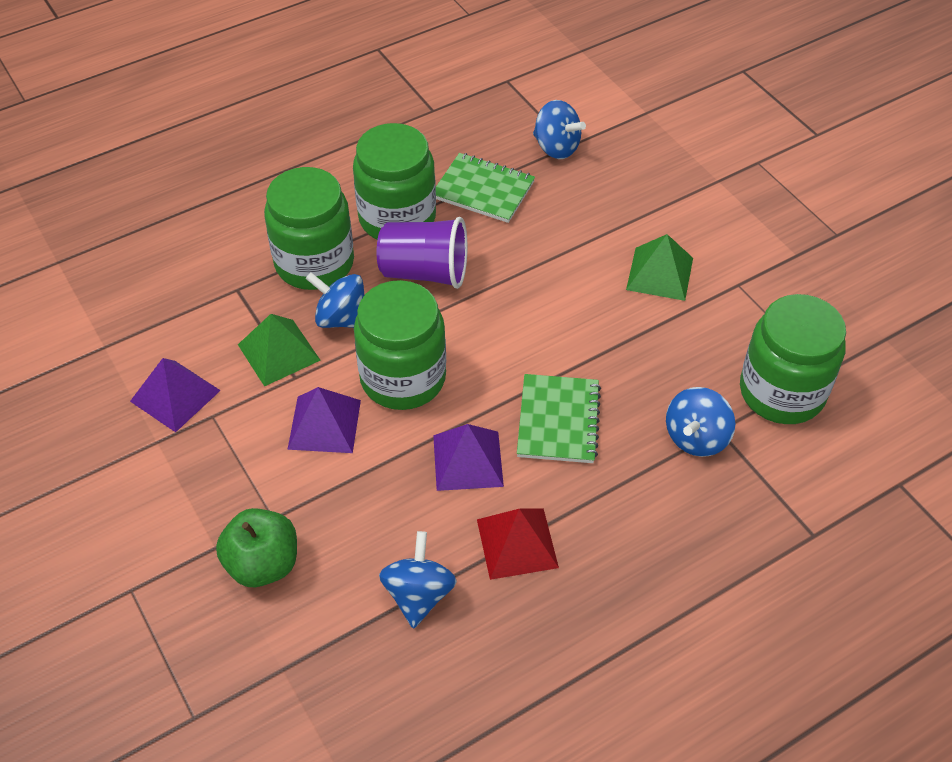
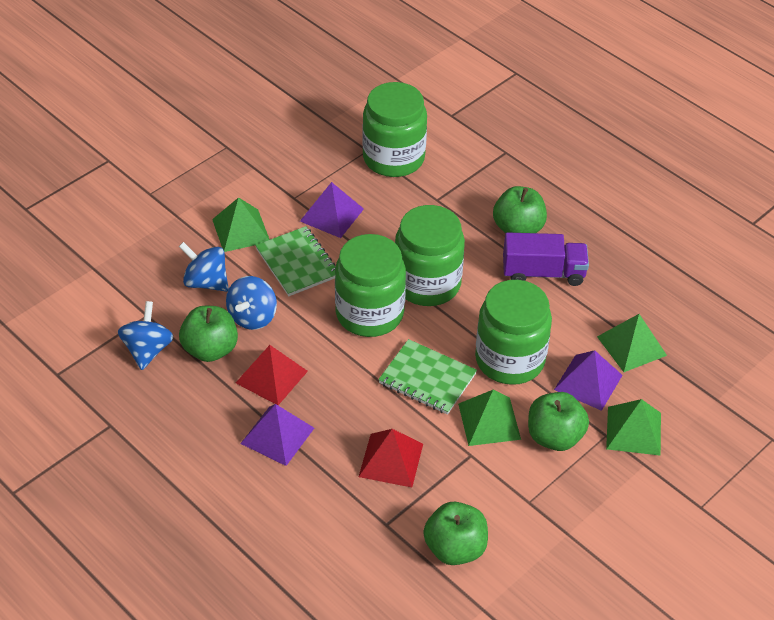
blue spinning top: [306,272,365,328] [379,531,457,629] [533,100,586,159] [666,387,735,457] = 4 -> [118,301,174,370] [179,242,229,292] [226,276,277,330] = 3
green apple: [216,508,297,587] = 1 -> [179,306,238,362] [423,502,488,565] [493,186,547,233] [528,392,589,451] = 4
green pyramid: [238,314,321,387] [626,234,693,301] = 2 -> [212,197,270,252] [458,390,521,446] [597,314,667,372] [606,399,661,456] = 4
purple cup: [377,217,467,289] = 1 -> none = 0
purple truck: none = 0 -> [503,232,589,286] = 1
red pyramid: [477,509,559,580] = 1 -> [236,345,308,405] [359,429,423,487] = 2

